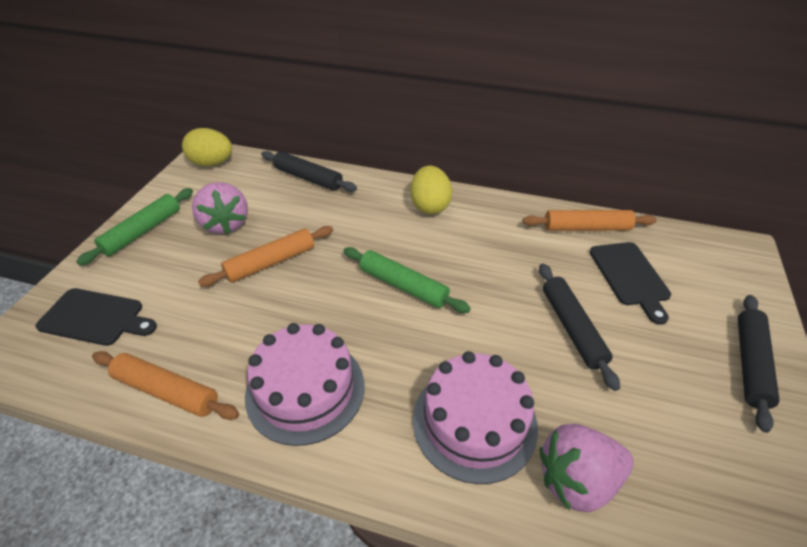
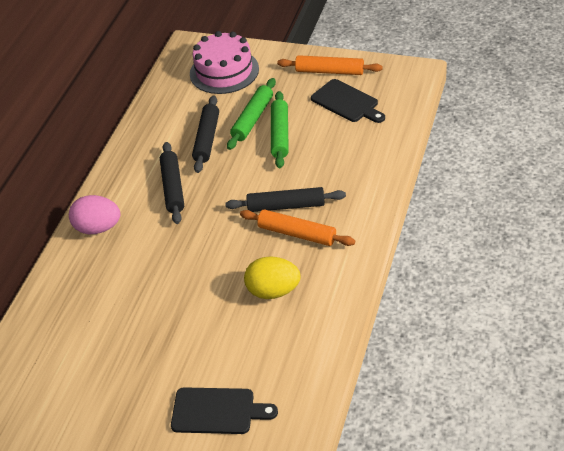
orange rolling pin: [92,351,239,420] [198,226,333,287] [523,210,657,231] = 3 -> [240,209,355,246] [277,55,383,75] = 2
pink cake: [245,323,364,446] [413,351,538,484] = 2 -> [190,31,259,94] = 1
pink egg: none = 0 -> [69,195,120,234] = 1
pink strawberry: [192,182,248,234] [539,424,634,512] = 2 -> none = 0
yellow egg: [182,128,232,166] [410,166,452,214] = 2 -> [244,256,301,299] = 1

